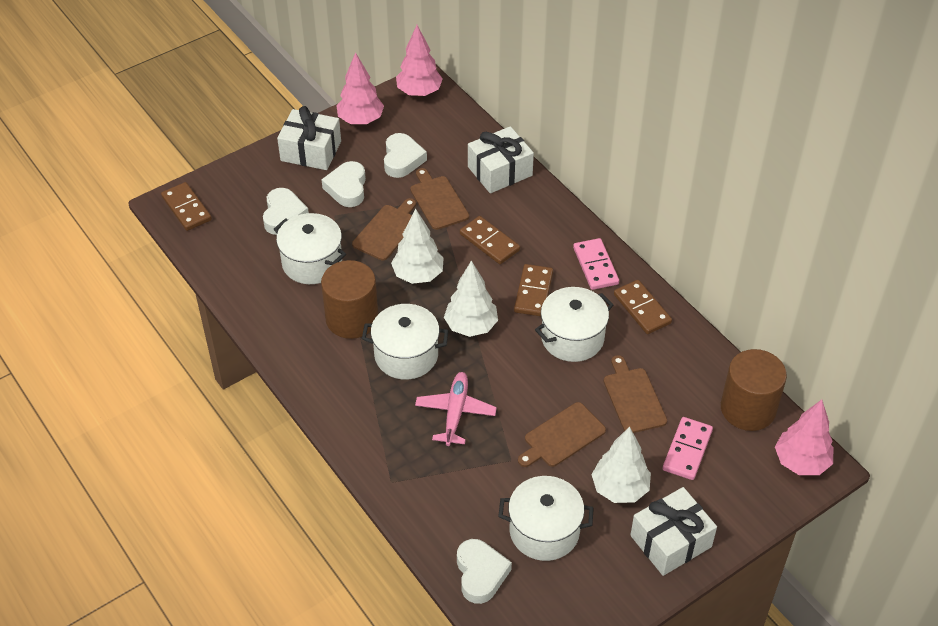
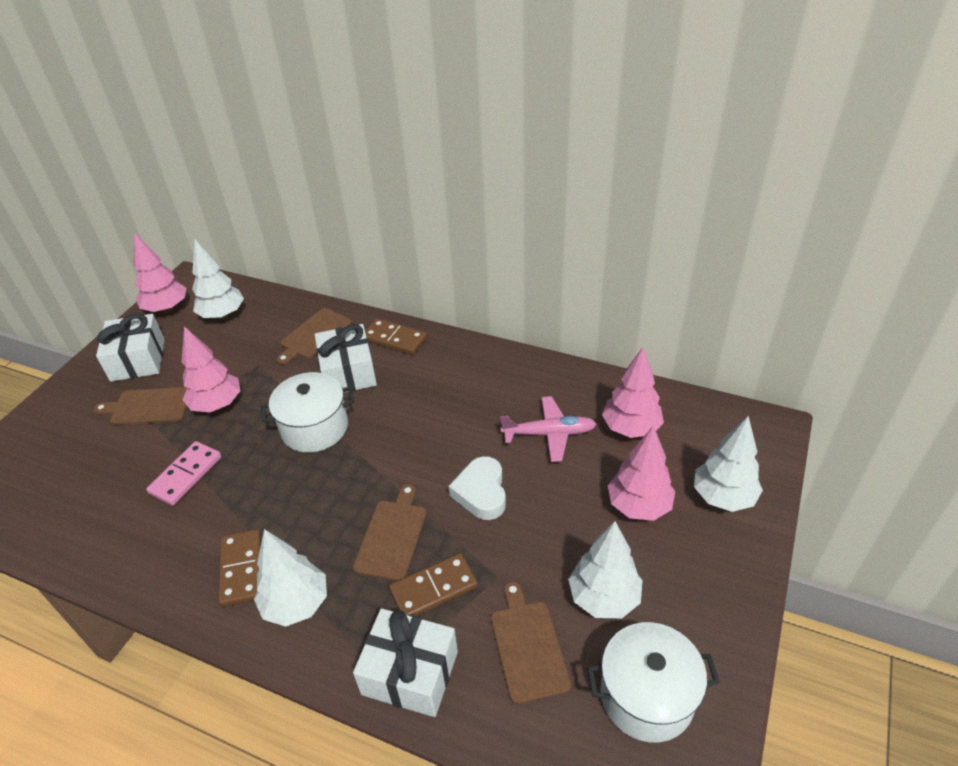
brown cylinder: [321,260,378,339] [721,349,787,431] = 2 -> none = 0
brown domino: [161,182,212,231] [460,216,520,264] [514,264,553,316] [614,280,672,334] = 4 -> [219,529,261,607] [365,318,427,355] [389,553,478,616] = 3
pink domino: [573,238,619,290] [663,417,713,480] = 2 -> [146,441,222,506] = 1
pink tree: [336,52,384,125] [396,25,443,96] [775,400,833,475] = 3 -> [133,233,187,313] [182,326,241,413] [602,347,664,438] [608,426,675,521] = 4
white heart: [263,188,309,235] [321,161,366,207] [384,133,427,178] [457,539,512,604] = 4 -> [448,456,506,520] = 1
white pot: [274,213,346,284] [362,304,449,380] [498,476,594,561] [535,287,613,362] = 4 -> [261,372,355,453] [587,622,720,743] = 2
white tree: [391,208,444,284] [444,261,498,337] [591,427,651,503] = 3 -> [192,239,244,319] [254,529,327,627] [568,521,643,618] [694,416,763,512] = 4

